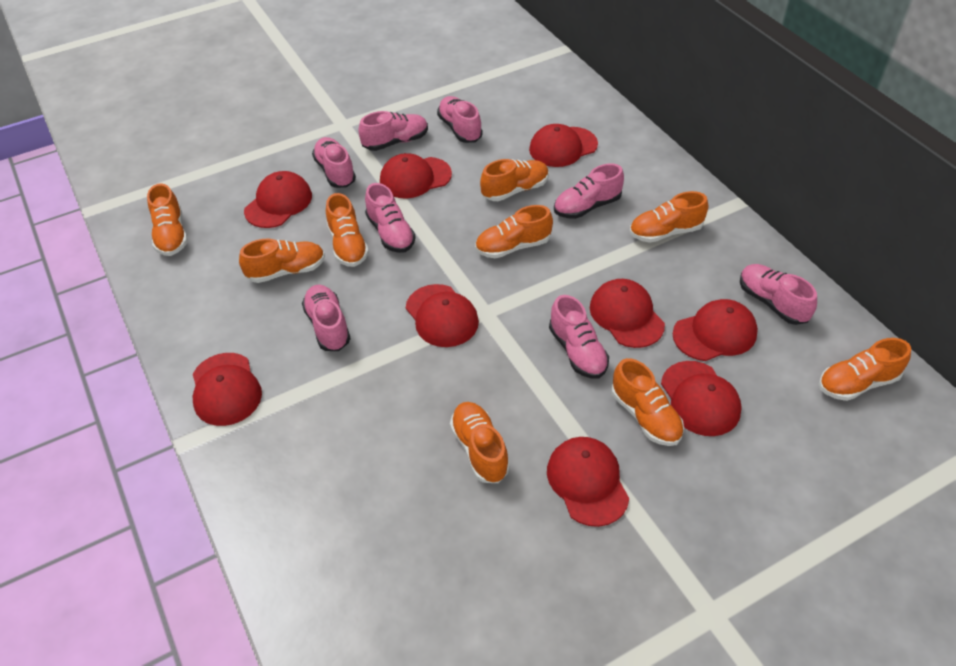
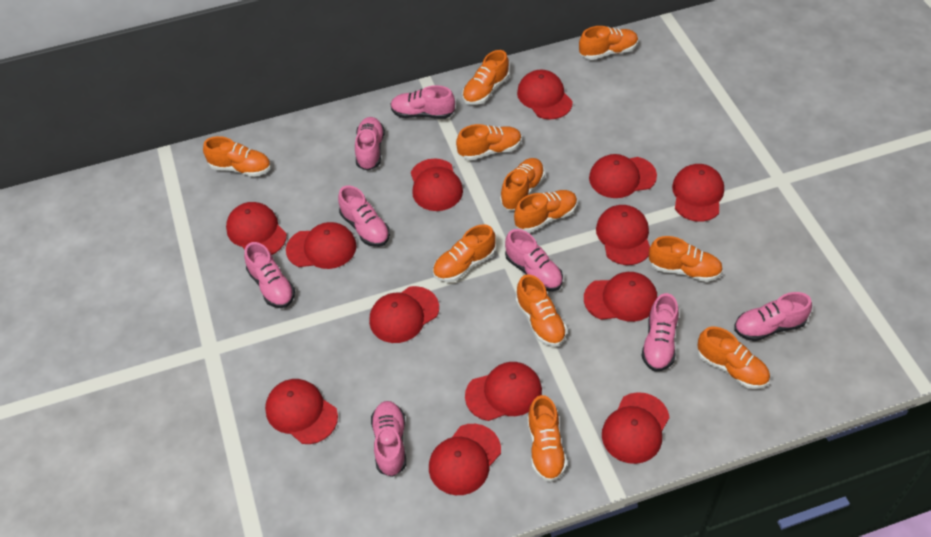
orange shoe: [147,183,188,256] [239,238,325,283] [326,193,369,267] [450,402,510,483] [475,205,553,258] [480,159,549,201] [612,358,684,446] [630,191,708,243] [819,338,911,401] = 9 -> [203,136,271,177] [433,224,496,282] [456,124,522,160] [462,50,509,105] [500,158,545,210] [514,190,578,232] [516,274,567,347] [527,395,567,482] [579,26,638,60] [649,236,723,282] [697,327,770,389] = 11
red cap: [193,353,262,426] [244,171,312,228] [380,153,452,198] [406,284,479,347] [529,124,598,167] [547,437,630,527] [590,279,665,348] [661,361,742,436] [673,299,758,361] = 9 -> [226,202,287,255] [265,379,338,444] [286,222,357,269] [369,286,439,343] [411,158,463,211] [429,424,501,495] [465,362,542,421] [517,69,573,119] [584,272,657,322] [589,154,657,198] [596,205,650,265] [602,392,670,464] [672,164,724,222] = 13

